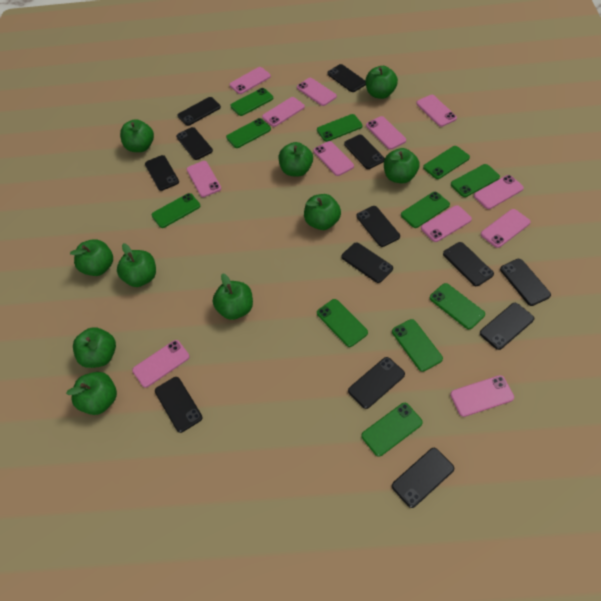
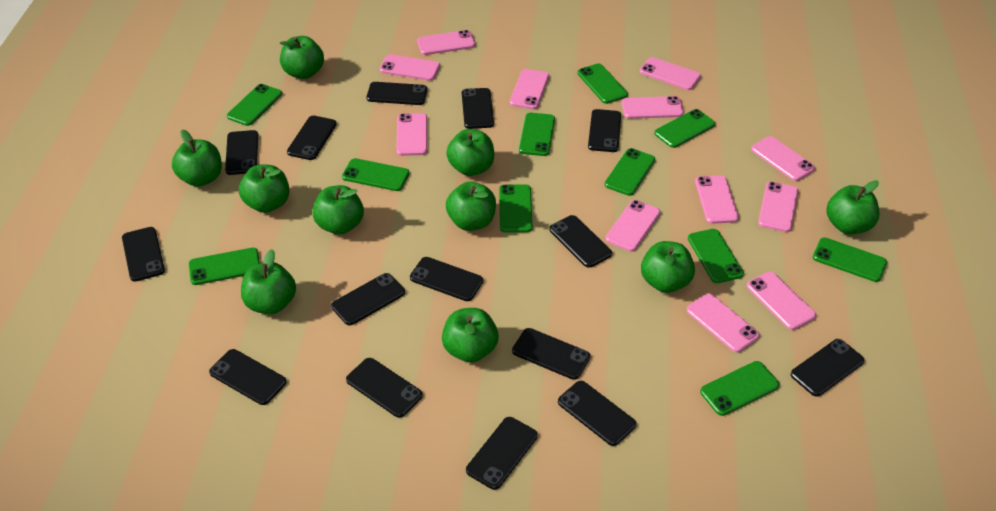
black phone: [145,155,179,191] [155,377,202,433] [176,127,213,160] [178,97,221,126] [327,64,366,92] [342,242,393,283] [344,134,385,169] [348,357,405,409] [357,206,400,247] [392,448,454,508] [443,242,494,286] [480,303,534,350] [500,259,551,306] = 13 -> [122,227,165,282] [209,349,286,405] [225,130,258,175] [287,116,337,160] [331,273,405,325] [346,358,423,418] [366,82,427,105] [410,257,483,301] [462,88,494,129] [466,417,538,490] [512,328,590,380] [549,215,612,268] [558,381,636,446] [588,109,621,152] [791,339,865,397] = 15

